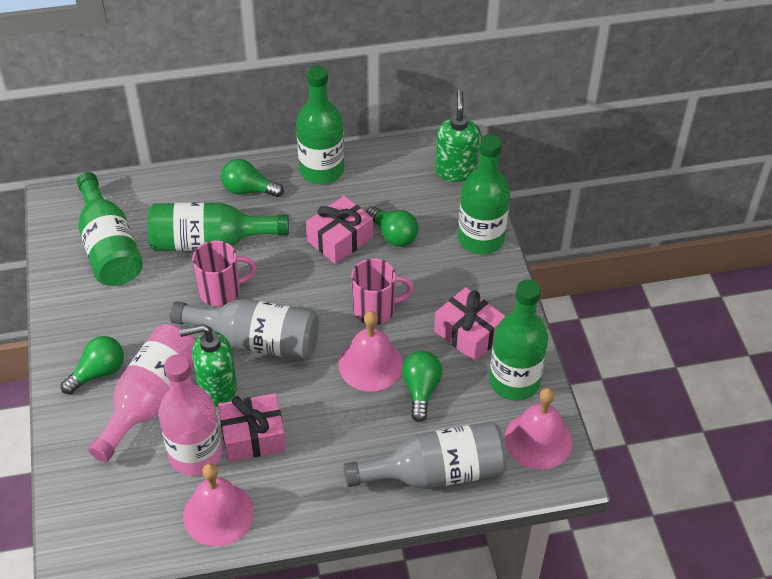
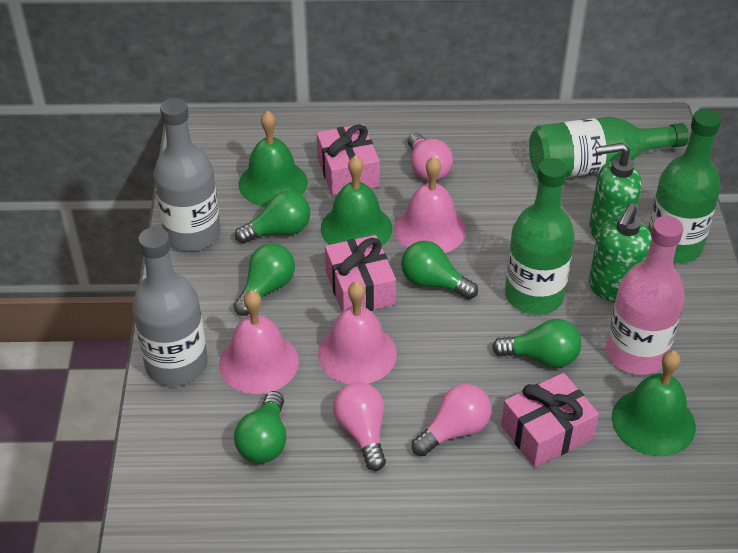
green bell: none = 0 -> [239,110,308,207] [321,155,392,247] [612,350,696,456] = 3
green bottle: [77,172,143,286] [148,202,289,251] [296,66,344,184] [458,135,510,254] [489,279,548,401] = 5 -> [505,158,575,315] [529,117,689,177] [648,109,721,263] = 3
green light bulb: [61,336,124,394] [221,159,284,197] [366,206,418,247] [402,351,442,422] = 4 -> [234,243,295,316] [234,391,286,463] [235,191,310,244] [401,241,478,299] [492,319,581,368] = 5
pink bottle: [88,324,195,462] [158,354,222,476] = 2 -> [606,216,685,375] = 1
pink light bulb: none = 0 -> [333,382,386,471] [408,133,453,181] [412,384,491,456] = 3
pink mug: [192,240,257,307] [351,258,413,325] = 2 -> none = 0

